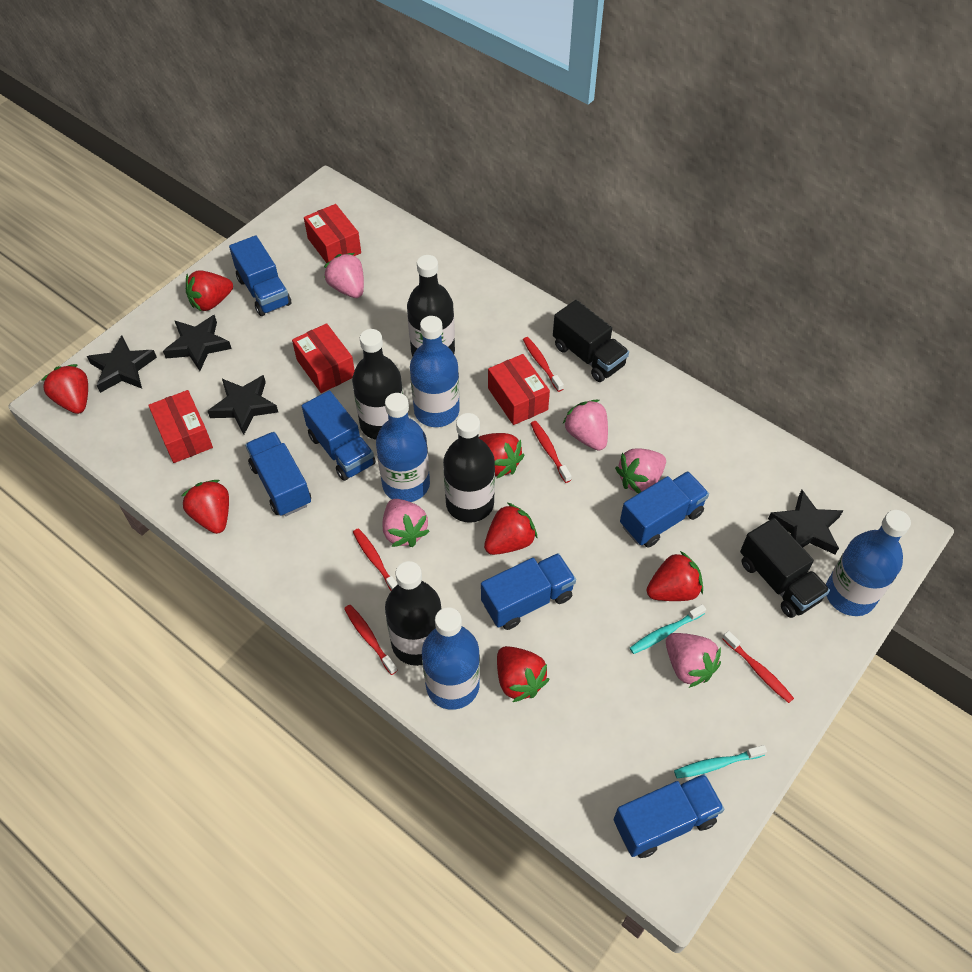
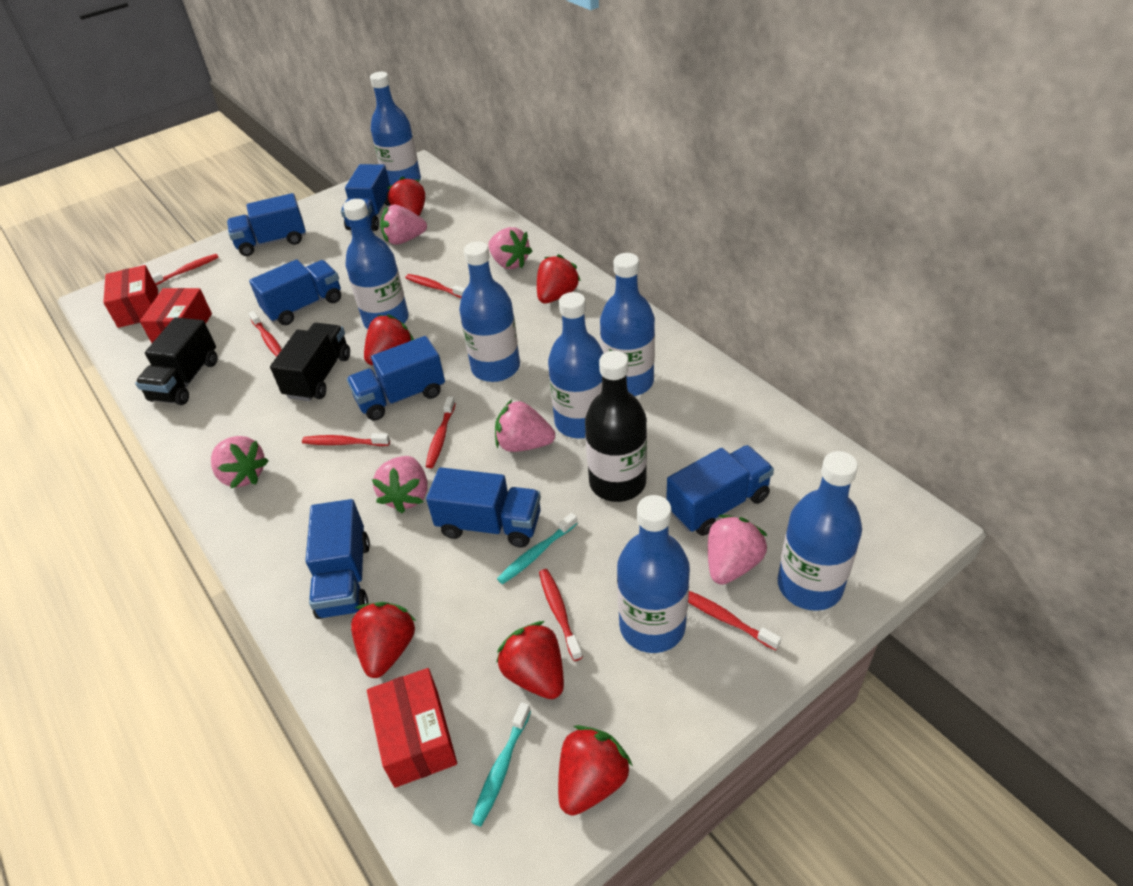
black bottle: [352,329,403,440] [385,561,442,666] [407,255,455,356] [443,413,495,523] = 4 -> [585,351,647,502] = 1
black star: [87,336,157,393] [163,315,232,371] [208,375,278,435] [768,490,843,554] = 4 -> none = 0
blue bottle: [376,393,430,502] [410,316,460,427] [422,607,480,710] [826,510,911,616] = 4 -> [343,199,409,329] [370,72,421,185] [459,241,520,382] [548,292,604,438] [600,253,655,396] [617,495,690,653] [778,451,862,611] = 7
blue truck: [229,235,291,316] [245,432,311,516] [302,390,376,481] [481,553,576,630] [614,774,724,858] [620,471,709,548] = 6 -> [227,193,306,256] [249,259,341,325] [306,499,370,619] [341,164,390,231] [347,336,445,421] [426,467,541,547] [666,445,774,536] = 7
pink strawberry: [324,253,364,298] [383,499,430,547] [563,400,608,451] [615,449,666,493] [666,633,721,688] = 5 -> [211,436,269,488] [372,456,428,513] [380,205,427,245] [488,227,532,269] [495,400,555,452] [708,515,767,585] = 6
red box: [148,390,213,463] [292,323,355,393] [304,204,361,263] [488,354,550,425] = 4 -> [103,265,158,328] [140,288,212,343] [367,668,457,788] = 3
red strawberry: [41,364,88,414] [182,480,229,534] [186,270,233,311] [479,433,524,478] [484,503,537,555] [497,646,549,702] [647,551,703,601] = 7 -> [351,602,416,678] [364,314,414,365] [387,176,425,216] [496,621,564,699] [537,254,581,303] [558,725,633,816] = 6
red toothbrush: [344,605,398,675] [353,528,398,591] [523,337,564,392] [530,421,571,483] [722,631,794,703] = 5 -> [151,254,219,285] [248,311,282,357] [302,433,390,446] [406,274,466,298] [426,396,456,468] [539,569,583,661] [688,591,782,651] = 7

